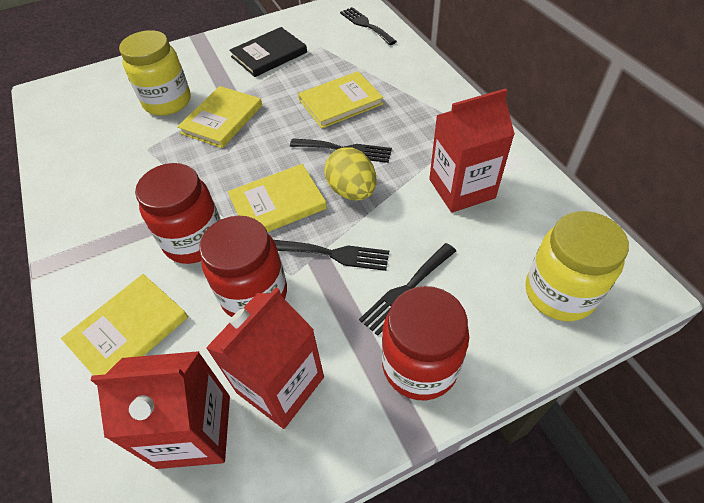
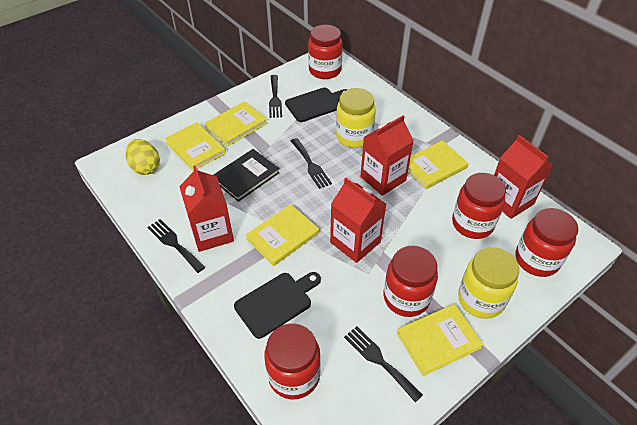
black cutting board: none = 0 -> [234,272,321,339] [285,88,348,122] = 2
red carton: [91,351,230,469] [206,287,324,429] [429,88,515,213] = 3 -> [179,166,234,252] [330,178,386,263] [360,115,414,196] [494,135,553,219] = 4
red jar: [135,163,221,264] [199,216,287,317] [382,286,469,400] = 3 -> [264,323,321,400] [308,25,343,79] [384,246,438,317] [452,173,506,239] [515,208,578,277] = 5
yellow book: [61,274,188,375] [177,86,262,148] [228,164,327,232] [298,71,383,128] = 4 -> [165,122,226,171] [205,101,267,146] [245,204,319,266] [397,304,484,376] [408,140,469,189] = 5

